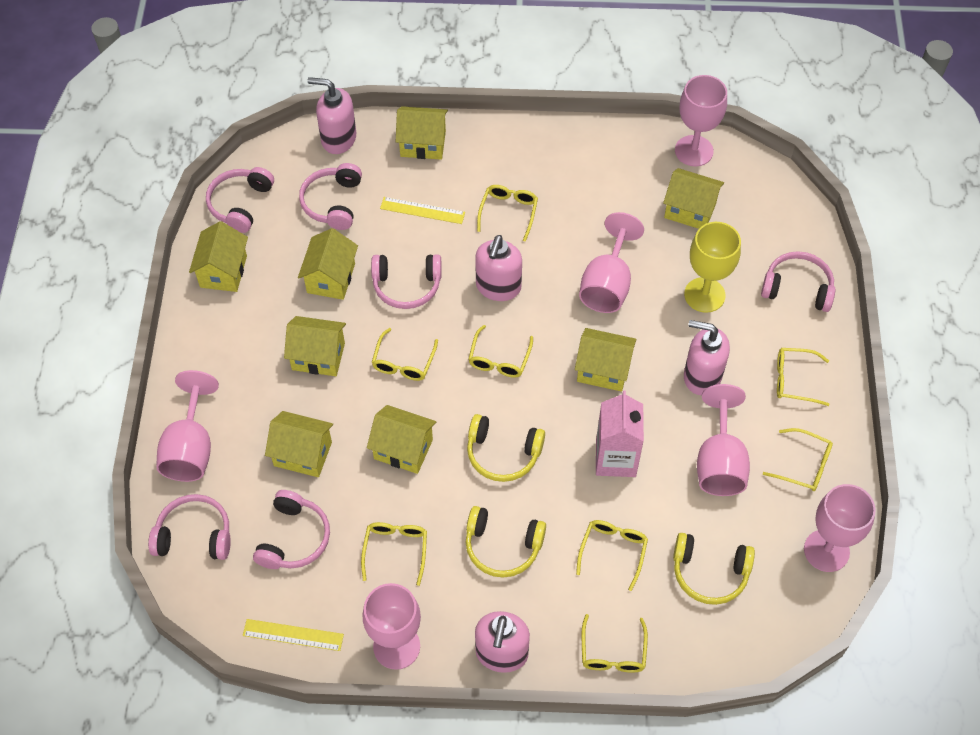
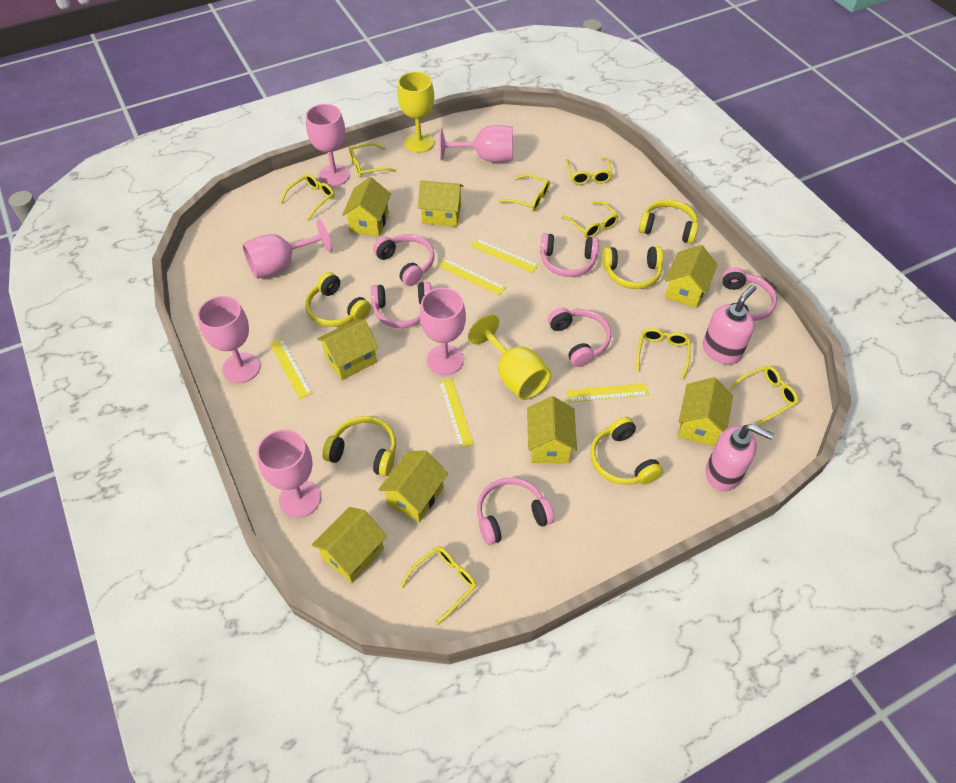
pink carton: [596,391,644,477] = 1 -> none = 0
pink soap dispenser: [308,77,356,154] [475,235,522,301] [475,611,530,673] [684,320,730,395] = 4 -> [703,285,756,365] [706,424,774,491] = 2
yellow goblet: [684,222,741,313] = 1 -> [397,72,434,153] [468,314,551,400] = 2
yellow headphones: [466,506,546,578] [467,414,545,482] [673,533,755,605] = 3 -> [305,272,371,327] [322,416,396,477] [590,417,663,485] [602,246,663,289] [639,200,699,244] = 5
yellow ruler: [243,619,344,651] [380,197,465,224] = 2 -> [270,338,312,399] [438,258,506,295] [438,379,474,448] [471,239,539,273] [566,383,649,402] = 5

